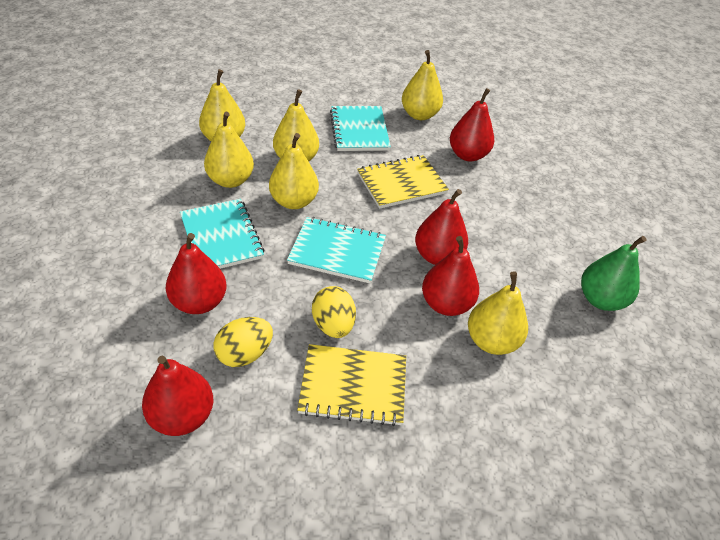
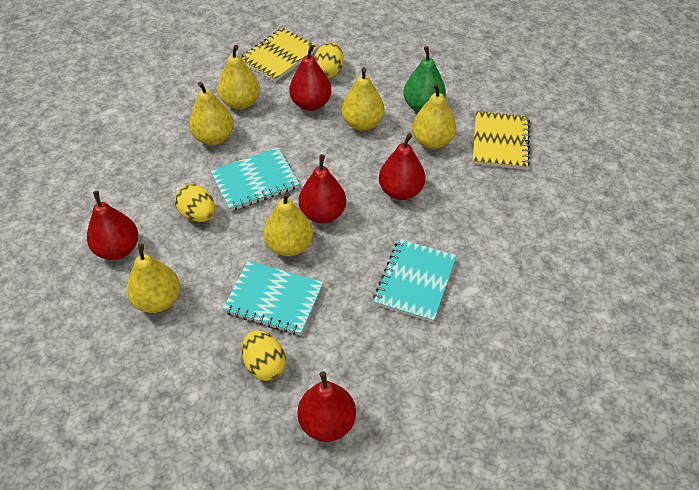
yellow egg: [213,317,273,367] [312,286,356,338] = 2 -> [175,184,215,222] [242,330,286,381] [314,42,344,78] = 3

